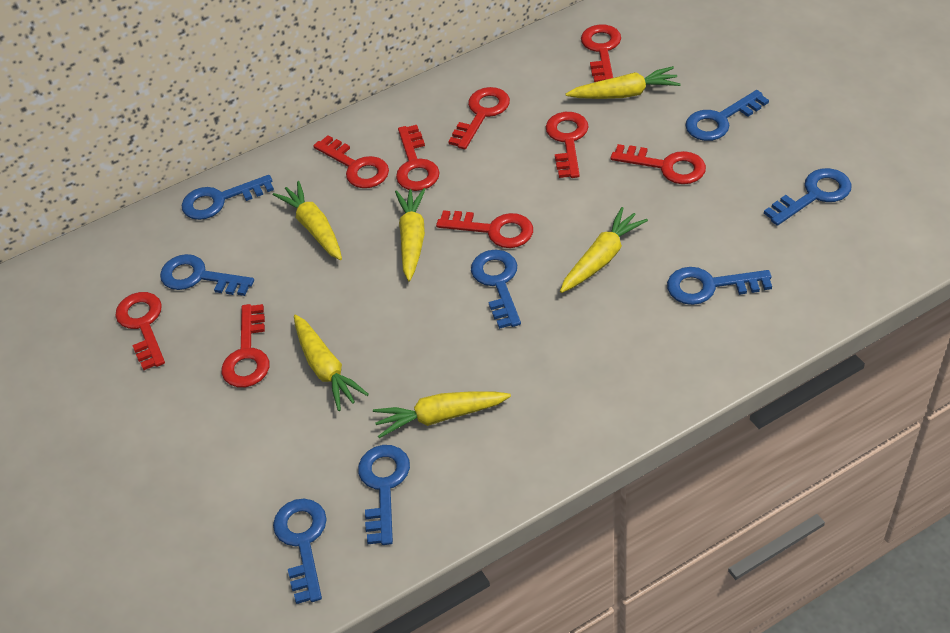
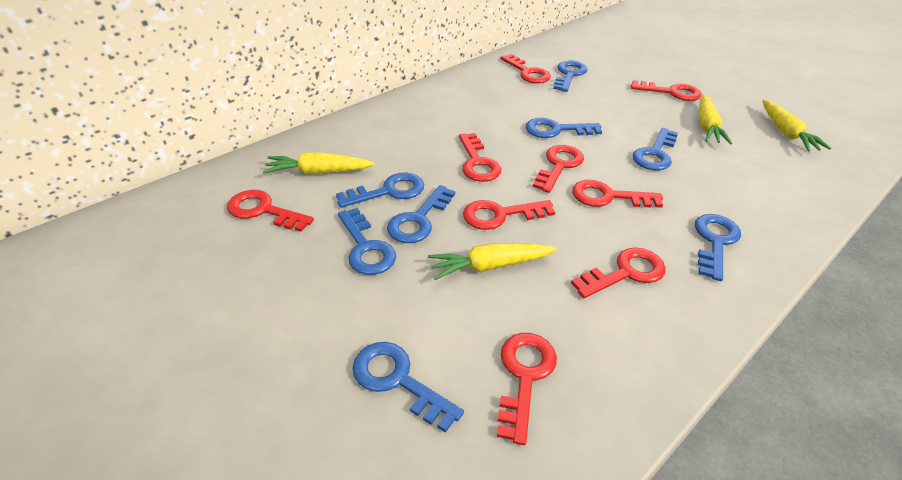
yellow carrot: [273,181,342,260] [294,315,369,411] [373,391,511,438] [395,188,426,281] [560,207,648,293] [566,66,681,99] = 6 -> [263,153,375,174] [428,243,557,280] [699,95,732,145] [763,100,832,152] = 4

